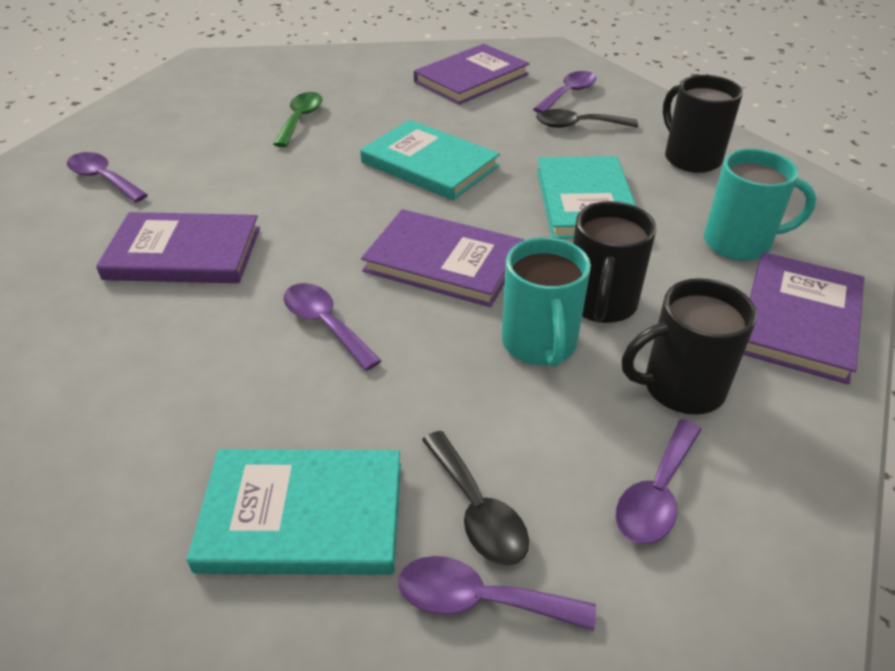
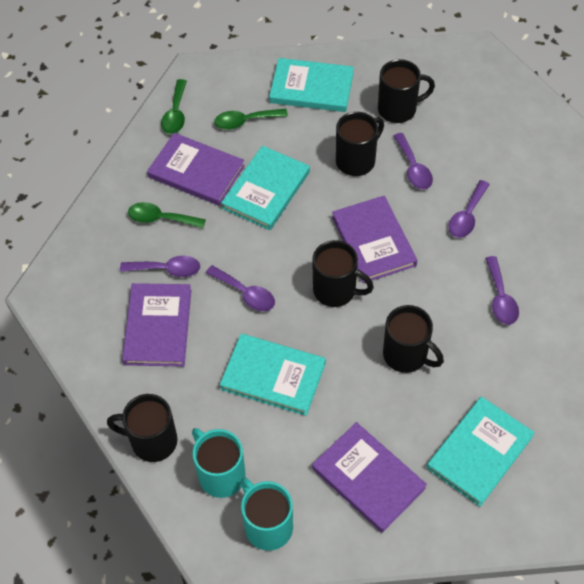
black mug: [573,201,656,323] [622,278,757,415] [663,75,743,173] = 3 -> [107,394,177,462] [312,240,374,307] [336,112,384,176] [378,59,435,123] [383,305,444,373] = 5
black spoon: [422,431,529,565] [536,109,638,128] = 2 -> none = 0
green spoon: [273,92,323,147] = 1 -> [128,202,206,228] [161,79,187,134] [214,109,288,130] = 3
turquoise book: [187,449,401,575] [360,120,500,200] [537,156,636,239] = 3 -> [220,334,326,416] [221,146,310,230] [269,58,354,112] [427,397,535,507] = 4

